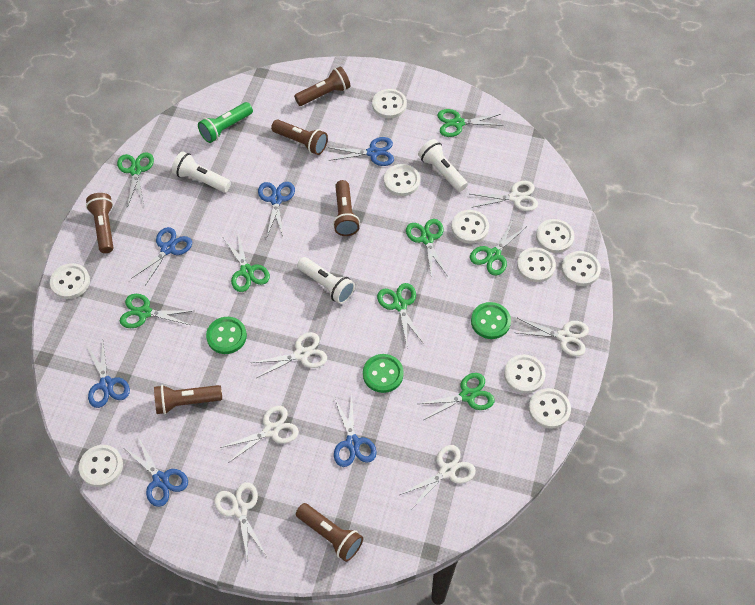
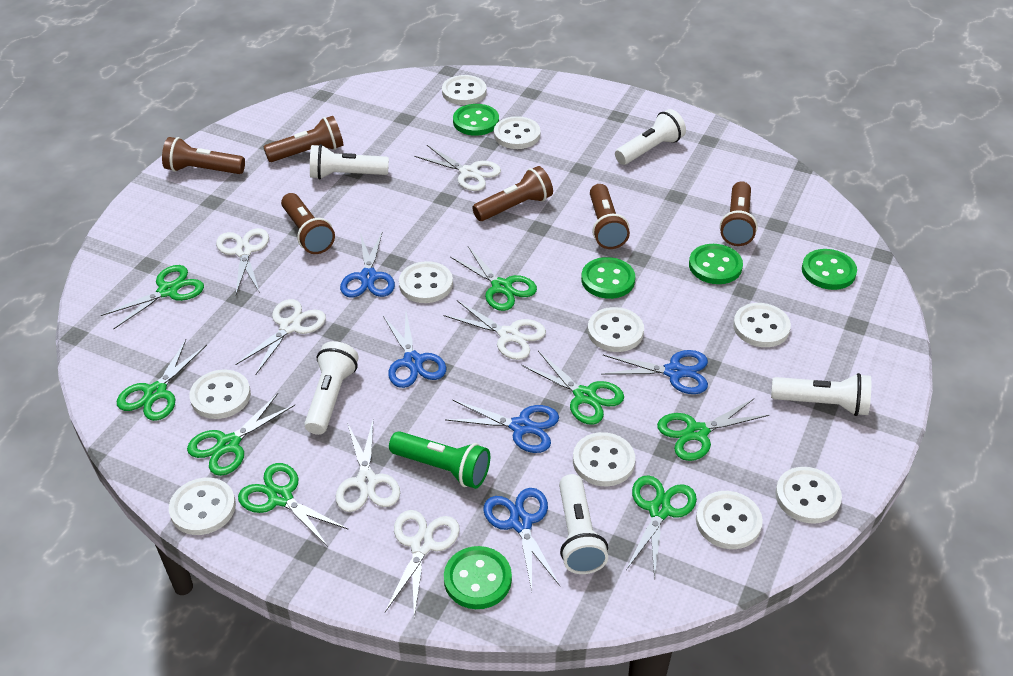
blue scissors: [86,341,130,408] [124,437,188,507] [131,227,192,287] [258,182,295,236] [328,137,394,166] [334,395,376,467] = 6 -> [340,231,395,297] [383,312,446,388] [445,400,559,453] [483,488,560,591] [601,350,708,394] = 5
green button: [206,317,247,354] [363,354,404,393] [471,302,511,339] = 3 -> [444,546,512,609] [453,104,499,136] [581,257,635,299] [689,244,743,284] [802,249,857,290] = 5
white flashlight: [172,151,231,192] [297,257,355,304] [418,139,468,192] = 3 -> [304,341,359,435] [310,144,389,180] [559,474,608,574] [615,109,686,165] [771,373,871,416] = 5

